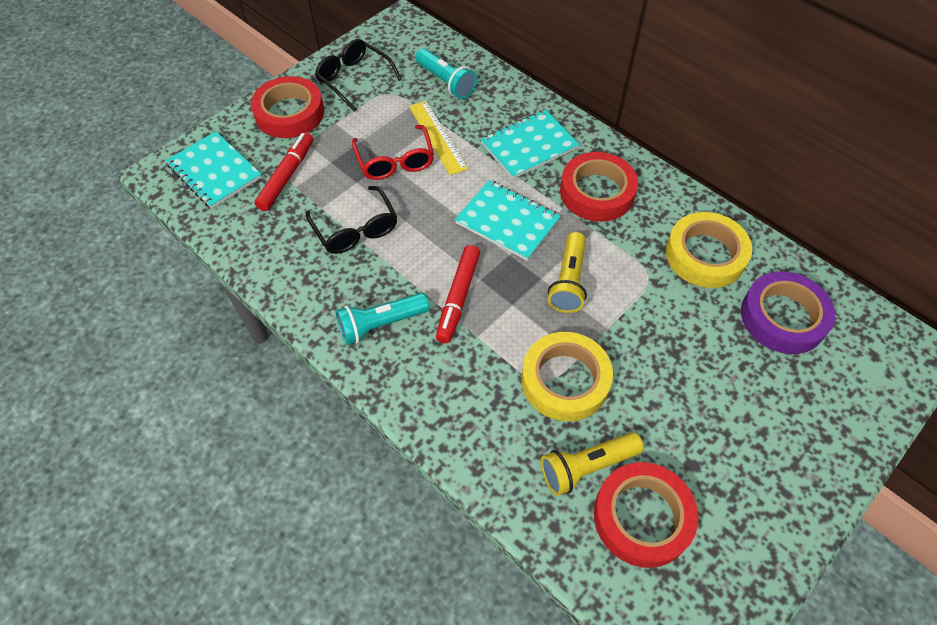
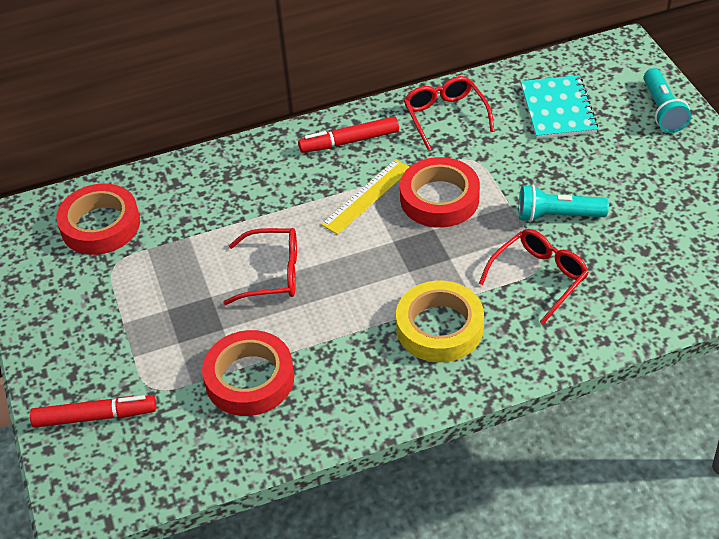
black glasses: [306,186,397,254] [315,39,402,112] = 2 -> none = 0
purple tape: [741,271,835,354] = 1 -> none = 0
red glasses: [352,125,434,180] = 1 -> [223,228,297,305] [404,76,495,150] [479,229,589,325] = 3
turquoise notebook: [166,131,262,209] [455,180,561,261] [481,110,579,179] = 3 -> [521,75,598,139] = 1
yellow flashlight: [541,432,644,496] [548,232,587,313] = 2 -> none = 0
yellow tape: [522,332,613,421] [666,212,752,288] = 2 -> [396,280,484,362] = 1

